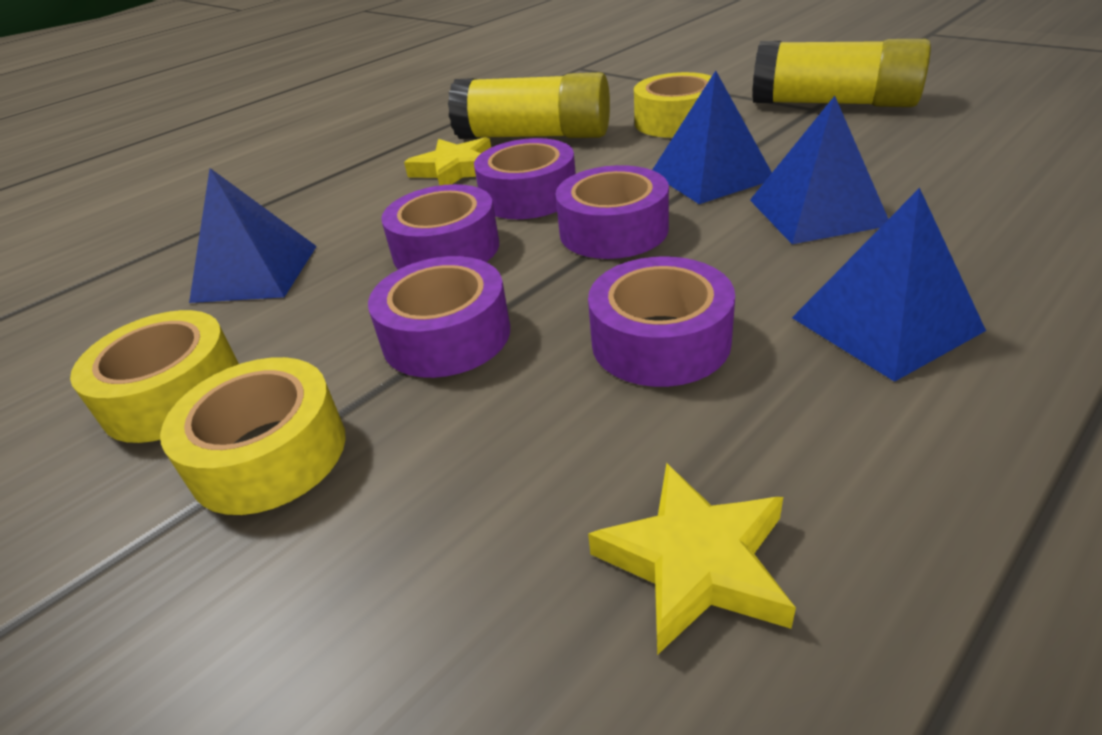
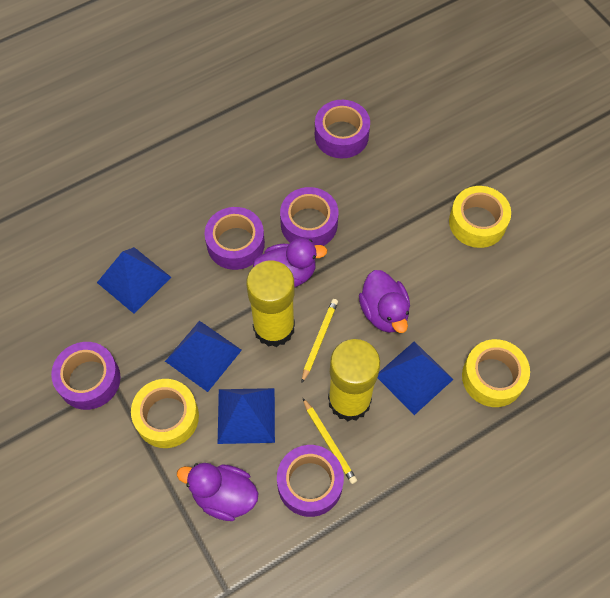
purple duck: none = 0 -> [177,463,258,521] [253,238,327,288] [359,270,410,333] = 3
yellow pencil: none = 0 -> [302,299,338,383] [303,398,357,484] = 2
yellow star: [404,137,491,186] [588,463,796,655] = 2 -> none = 0

